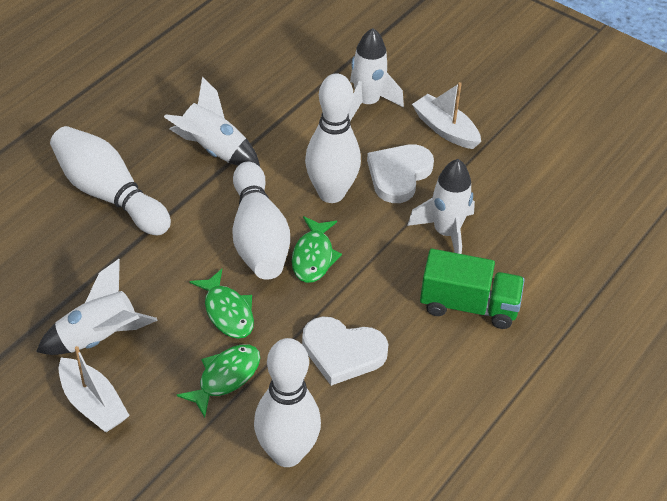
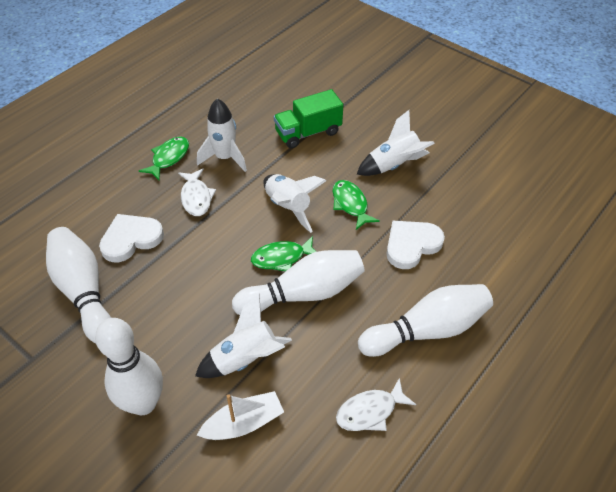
white boat: [58,346,130,432] [412,82,481,149] = 2 -> [197,391,284,440] = 1
white fish: none = 0 -> [178,169,216,216] [336,377,416,431] = 2

